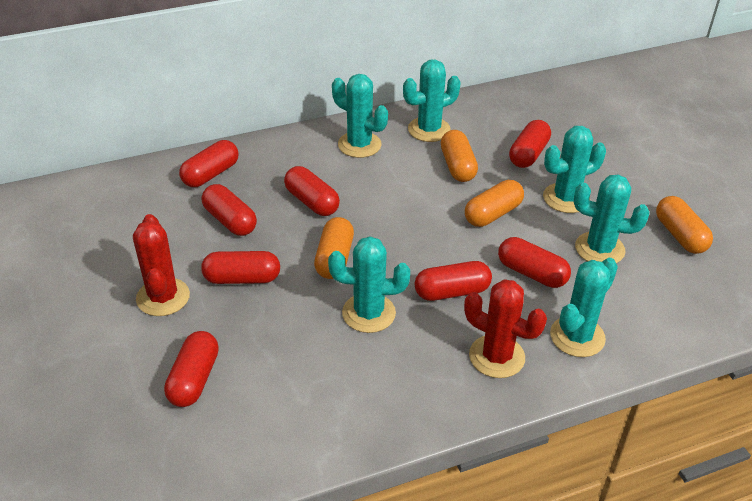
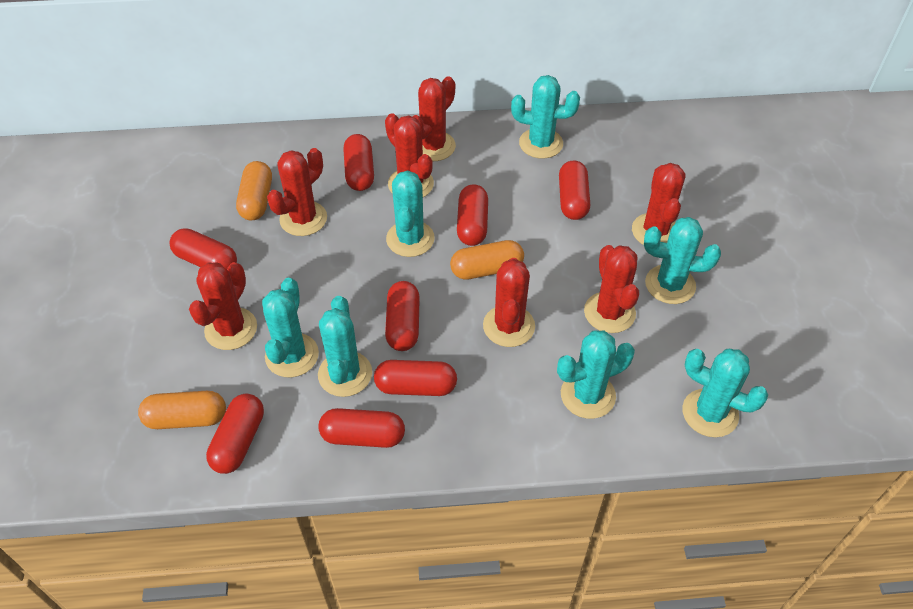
orange capsule: [314,217,354,279] [441,130,478,182] [465,180,524,227] [656,196,713,254] = 4 -> [138,391,226,429] [236,161,272,220] [450,240,524,280] = 3
red cactus: [133,214,190,316] [464,279,547,378] = 2 -> [189,262,257,350] [267,148,327,236] [385,113,434,197] [412,76,456,161] [483,258,535,347] [584,245,639,333] [632,163,685,245] = 7
turquoise cactus: [328,236,410,333] [332,74,388,158] [403,59,461,142] [543,126,606,213] [550,258,618,357] [574,175,649,263] = 6 -> [262,278,319,377] [318,296,372,397] [386,170,435,257] [511,75,580,159] [557,330,635,419] [644,217,721,304] [682,349,768,437] = 7

